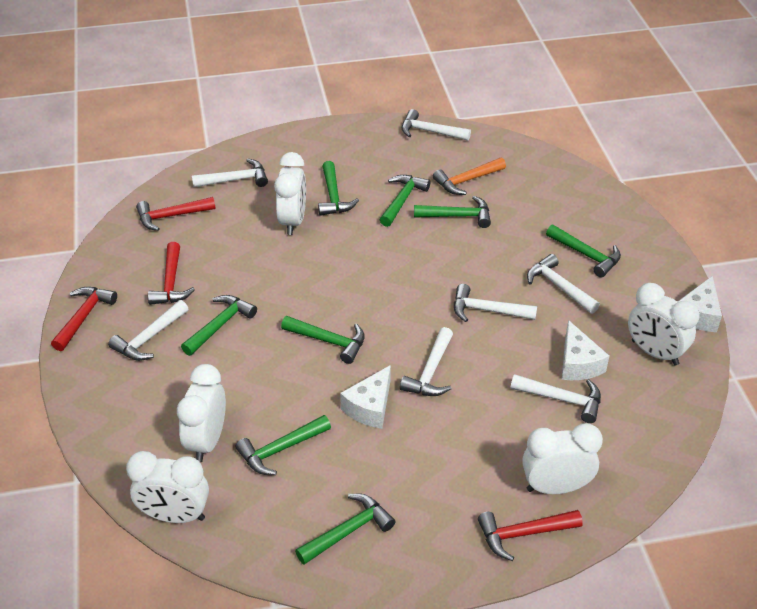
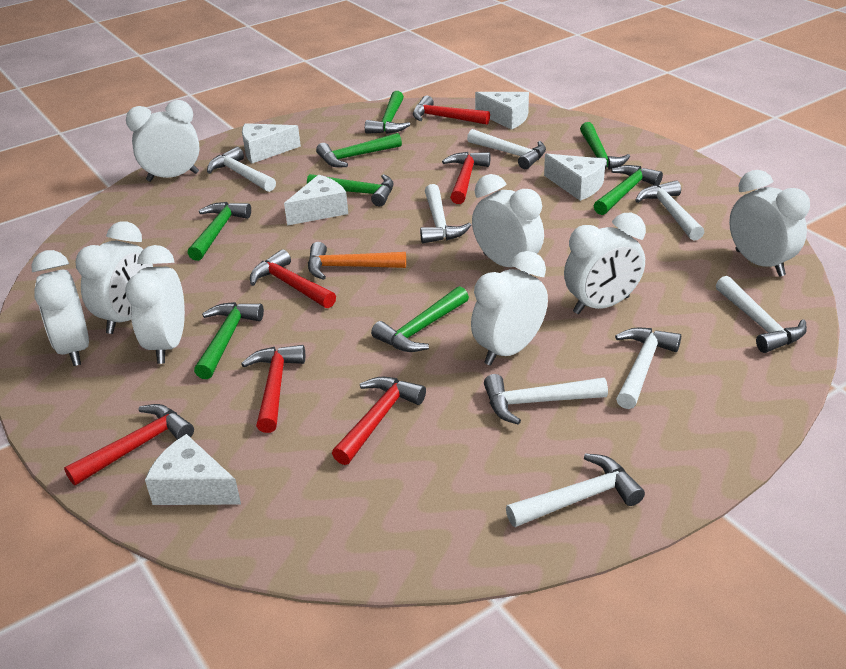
red hammer: [51,287,117,351] [136,197,216,231] [148,242,195,305] [478,510,583,561] = 4 -> [64,404,194,486] [241,345,305,433] [250,249,336,308] [332,377,426,465] [413,96,490,125] [442,152,491,204] = 6
white cheese: [340,365,391,429] [562,320,609,380] [678,276,722,332] = 3 -> [145,434,241,505] [242,123,301,163] [284,175,348,226] [475,92,529,130] [544,153,606,201] = 5
white clock: [126,451,209,523] [177,364,226,462] [274,152,306,235] [522,423,603,494] [628,283,700,366] = 5 -> [31,250,89,366] [76,221,153,334] [125,245,185,364] [126,100,200,182] [471,251,548,366] [472,174,544,274] [564,212,646,314] [729,170,810,277] = 8
white hammer: [108,300,189,361] [192,159,268,187] [400,327,453,396] [402,109,471,141] [454,284,537,322] [510,374,601,423] [527,254,600,314] = 7 -> [207,147,276,192] [420,184,471,243] [467,129,546,169] [484,374,608,425] [506,453,645,527] [615,328,681,409] [635,180,704,241] [716,276,807,353] = 8

